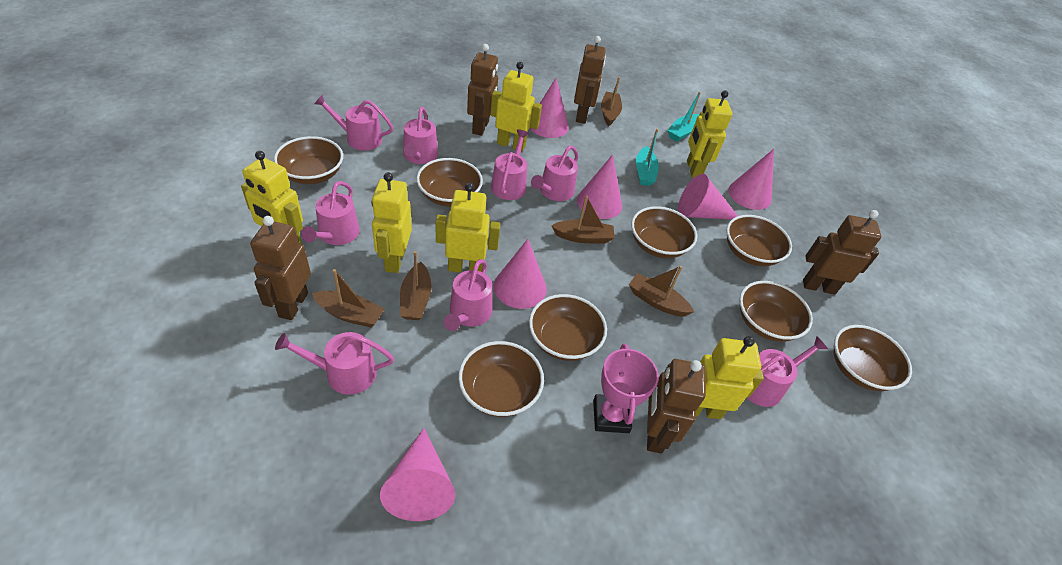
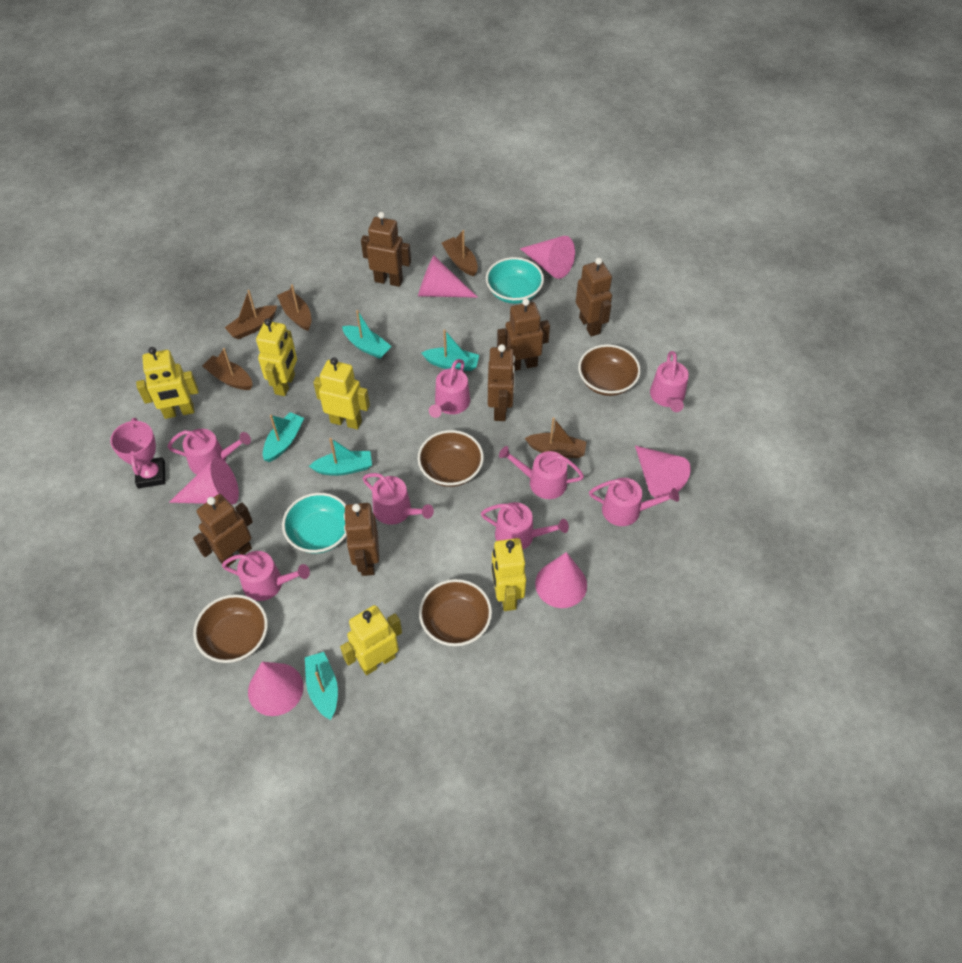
brown bowl: [274,136,343,184] [416,158,483,207] [458,341,544,417] [529,294,607,361] [631,206,697,258] [726,215,792,266] [739,281,813,342] [834,325,912,391] = 8 -> [193,594,268,663] [417,430,484,487] [419,579,492,646] [578,344,641,396] = 4
brown robot: [250,216,311,320] [467,44,498,136] [574,36,606,124] [647,359,706,454] [803,210,881,295] = 5 -> [193,494,253,566] [344,503,379,576] [361,212,411,287] [488,344,515,421] [497,298,550,371] [576,258,612,337] = 6
turquoise boat: [636,129,659,186] [667,92,701,142] = 2 -> [263,412,304,462] [305,652,338,720] [309,438,372,476] [342,310,392,359] [421,330,479,371] = 5
turquoise bowl: none = 0 -> [282,493,347,554] [486,257,544,304] = 2
yellow robot: [241,151,303,244] [371,172,412,273] [436,183,500,273] [490,62,542,151] [687,90,732,178] [690,336,764,419] = 6 -> [136,347,199,419] [256,318,297,396] [313,357,370,430] [340,605,402,675] [492,538,526,611] = 5

